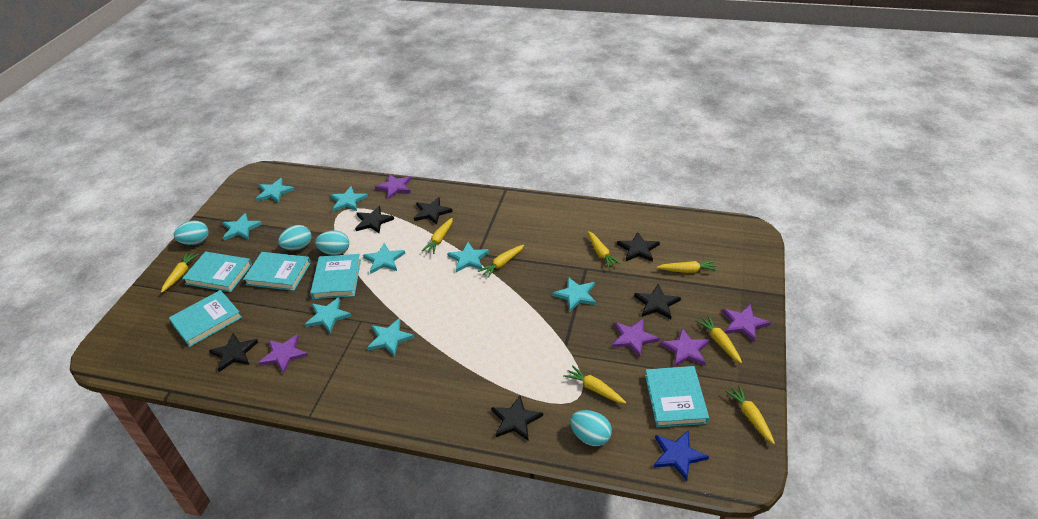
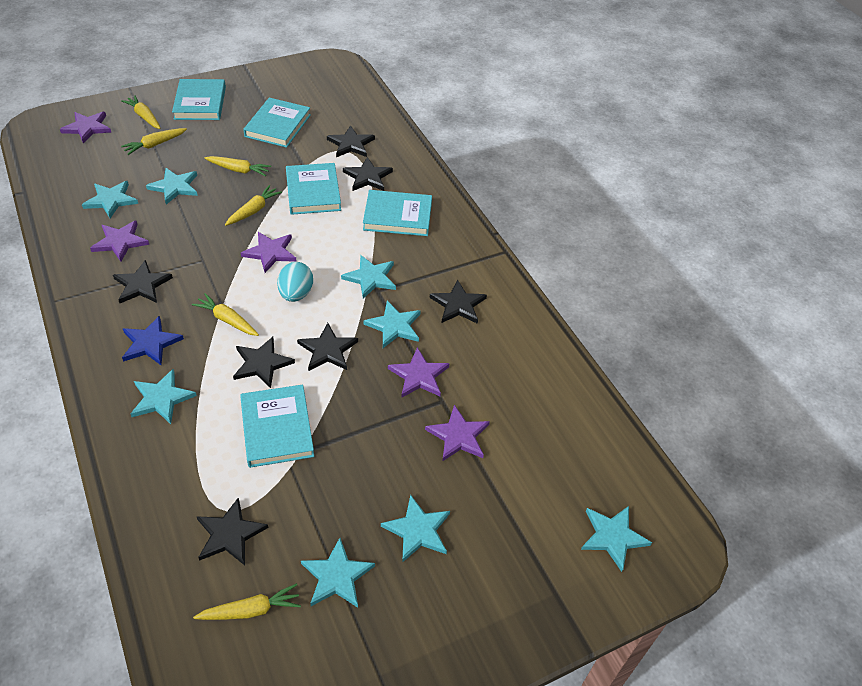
black star: [209,333,258,372] [355,206,394,233] [414,197,453,225] [491,396,543,441] [617,232,660,262] [634,284,681,319] = 6 -> [113,260,173,303] [196,498,269,565] [233,337,295,388] [297,323,358,371] [327,125,375,157] [343,157,393,191] [430,279,487,324] = 7
turquoise egg: [174,221,209,245] [278,225,312,250] [315,230,349,255] [570,410,612,446] = 4 -> [277,262,313,302] = 1
yellow carrot: [161,253,199,293] [422,218,453,254] [478,245,524,278] [563,365,626,404] [588,231,621,269] [657,261,718,273] [696,315,742,363] [725,385,775,444] = 8 -> [121,95,161,129] [121,128,187,155] [192,293,259,336] [193,583,301,620] [205,156,271,176] [225,185,282,226] = 6

